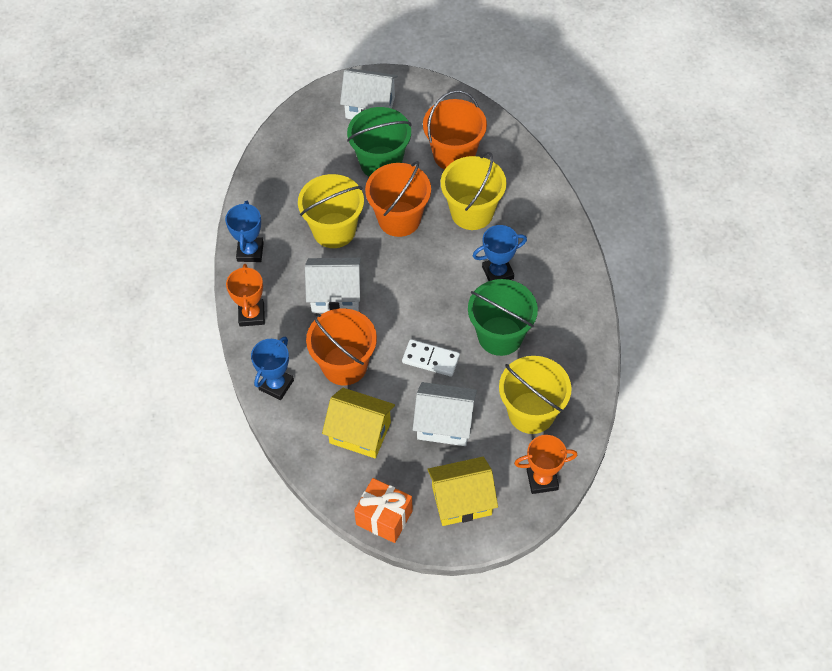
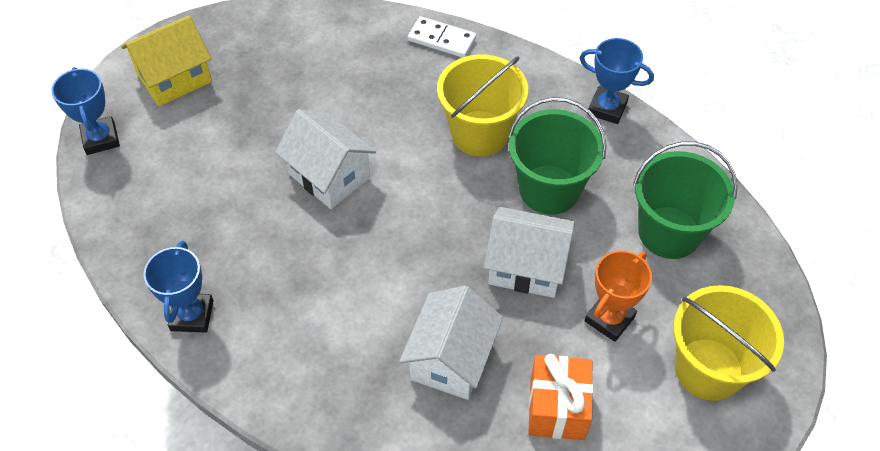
orange bucket: [306,308,377,385] [365,161,431,237] [423,90,487,170] = 3 -> none = 0
orange trophy: [226,264,265,327] [514,435,577,494] = 2 -> [585,250,652,342] = 1
yellow bucket: [298,174,364,248] [441,152,507,230] [499,356,572,434] = 3 -> [437,54,528,156] [673,285,784,401] = 2
yellow house: [322,388,395,458] [427,457,498,526] = 2 -> [121,15,212,106] = 1

